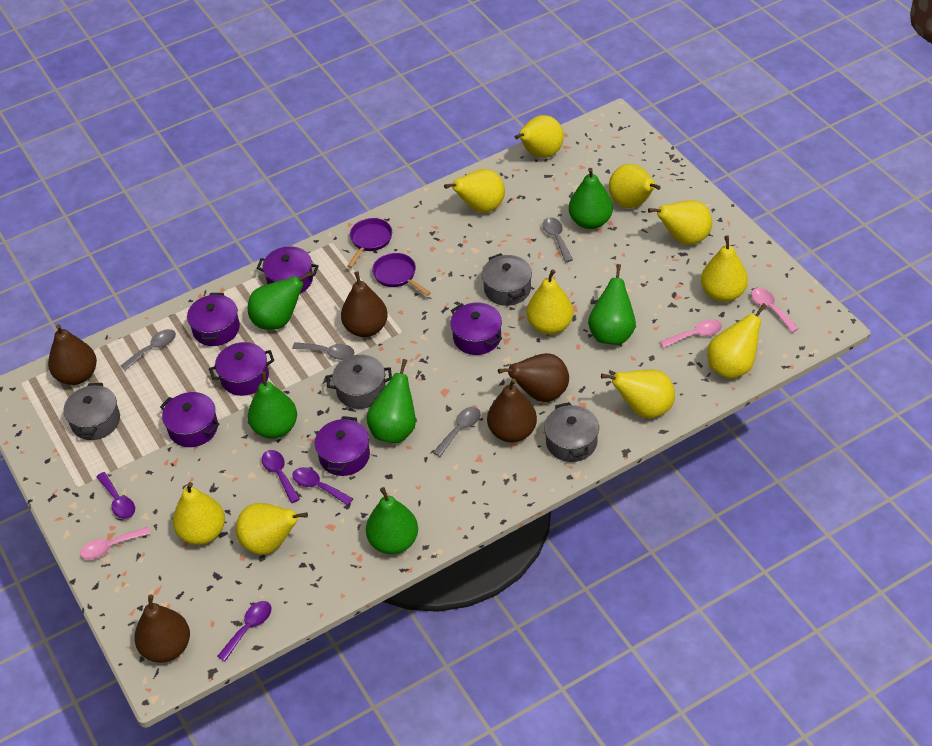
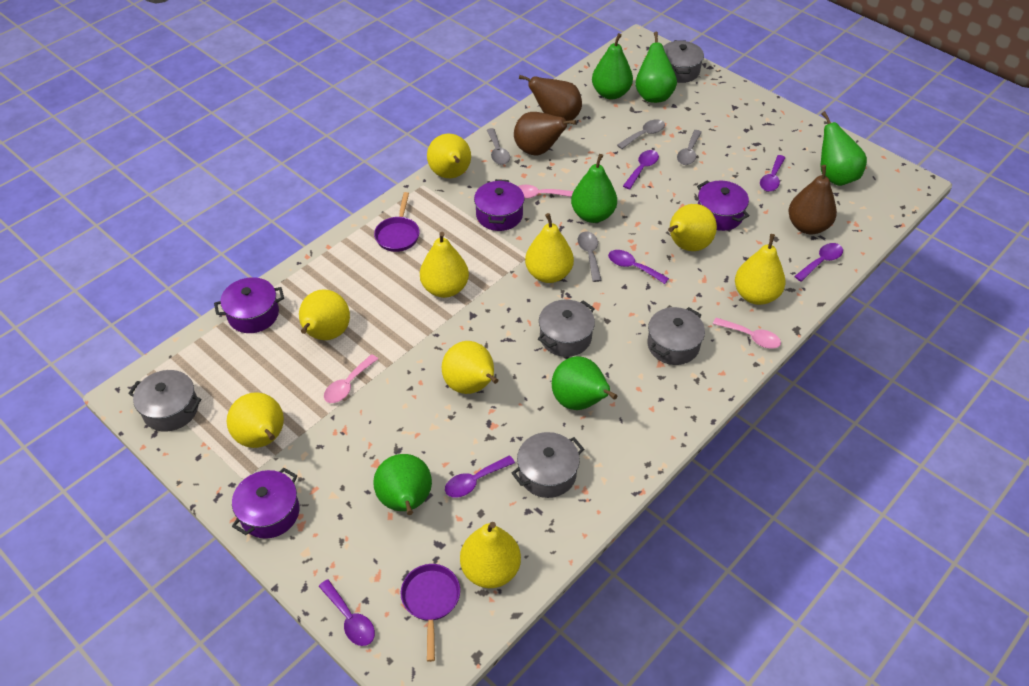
brown pear: [48,324,97,385] [134,595,190,663] [341,271,388,337] [487,379,537,443] [498,353,569,402] = 5 -> [514,112,576,155] [519,75,582,121] [788,165,837,234] = 3
grey pot: [63,383,120,440] [326,355,392,409] [482,253,532,306] [544,402,599,462] = 4 -> [128,370,202,432] [512,432,584,498] [538,299,595,357] [647,307,705,365] [663,40,704,83] = 5
purple pot: [160,392,220,447] [187,293,240,346] [209,342,274,396] [257,246,319,293] [315,416,370,476] [450,302,502,355] = 6 -> [214,277,284,333] [232,468,300,539] [474,179,524,231] [697,180,750,231] = 4
purple spoon: [96,472,135,519] [217,601,272,661] [262,450,300,503] [292,467,353,506] = 4 -> [319,579,375,646] [445,455,515,498] [608,250,669,284] [623,150,659,189] [760,155,786,192] [794,243,843,282] = 6
yellow pear: [173,482,225,545] [236,503,308,555] [444,169,505,213] [515,115,564,158] [527,269,573,335] [601,370,675,418] [609,164,661,208] [648,200,712,245] [701,235,748,302] [707,303,767,379] = 10 -> [227,392,284,448] [299,289,350,340] [420,232,469,298] [427,134,471,178] [442,341,498,394] [460,522,521,588] [525,213,574,283] [668,204,717,251] [735,234,785,305] = 9

